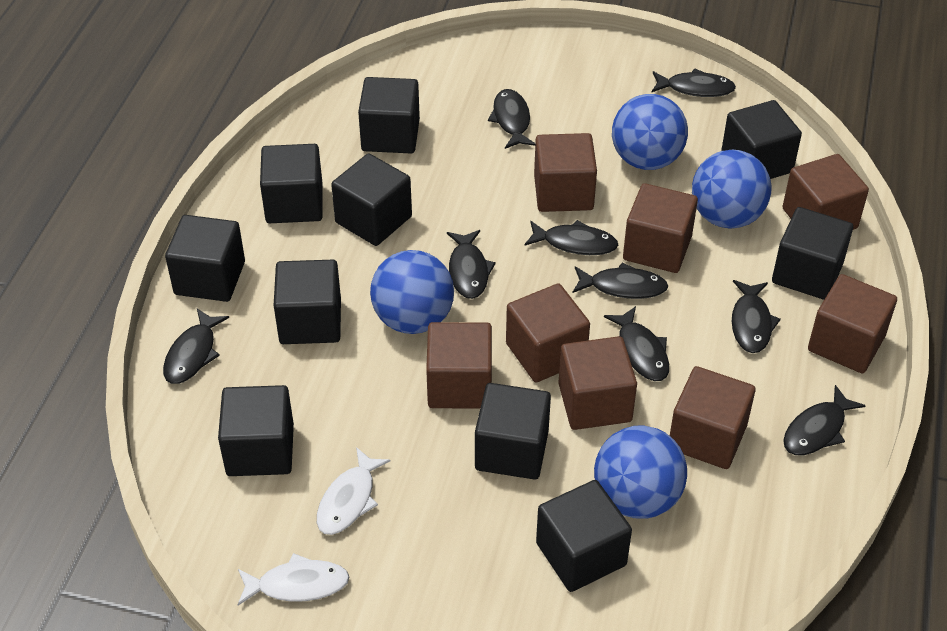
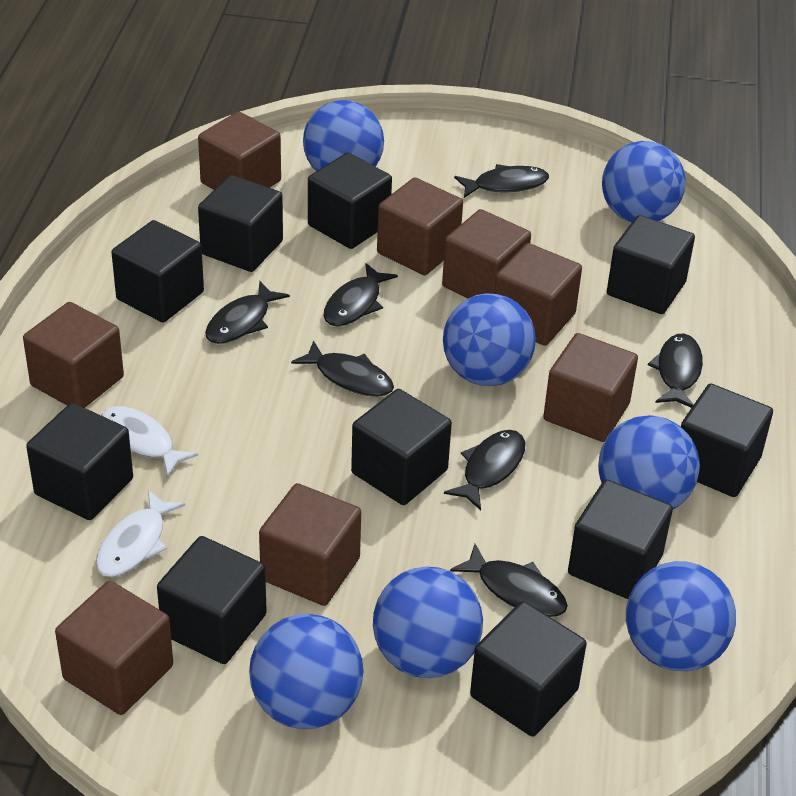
black fish: [163,309,229,384] [447,230,496,299] [488,89,535,149] [524,220,618,255] [572,262,668,299] [604,306,669,381] [651,68,736,97] [732,280,781,353] [783,385,866,455] = 9 -> [205,281,290,344] [291,340,394,397] [323,263,398,327] [444,430,525,510] [450,544,568,617] [454,164,549,198] [648,334,703,408] = 7
blue ball: [370,250,454,334] [594,426,687,519] [612,94,688,170] [692,149,772,229] = 4 -> [249,614,363,729] [303,100,384,171] [373,567,483,678] [443,293,536,386] [598,415,700,509] [602,141,685,223] [626,561,736,671] = 7

